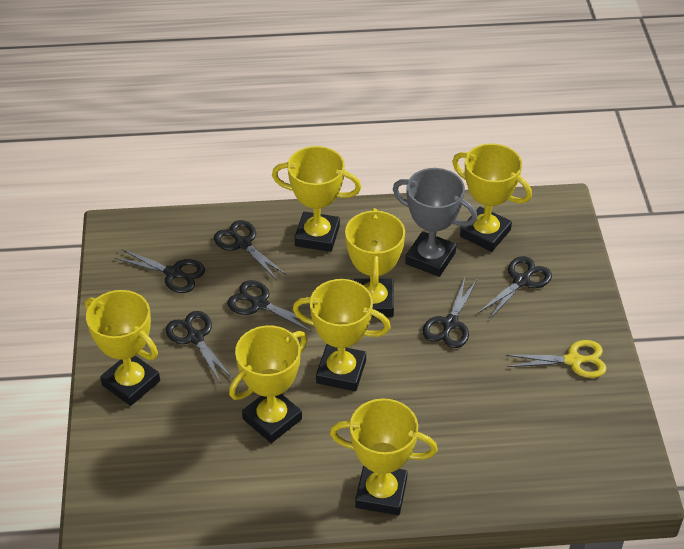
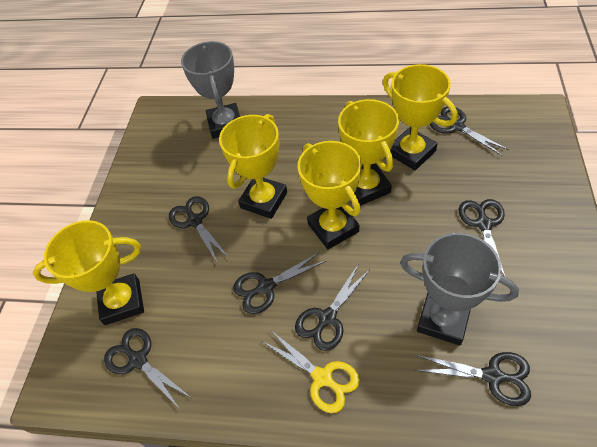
black scissors: [115,249,205,293] [166,311,233,384] [214,220,287,280] [227,280,312,332] [423,278,478,348] [478,256,552,320] = 6 -> [104,328,190,409] [169,196,229,264] [233,252,326,314] [295,265,370,351] [415,352,531,406] [430,107,509,156] [459,199,505,277] = 7
grey trophy: [393,168,477,277] = 1 -> [181,41,240,139] [400,233,519,346] = 2
yellow trophy: [85,290,160,406] [229,326,307,443] [272,146,361,252] [293,279,391,391] [330,398,438,515] [345,208,405,317] [452,143,532,252] = 7 -> [33,220,144,325] [219,114,287,219] [298,141,362,249] [338,99,399,206] [383,64,458,170] = 5

